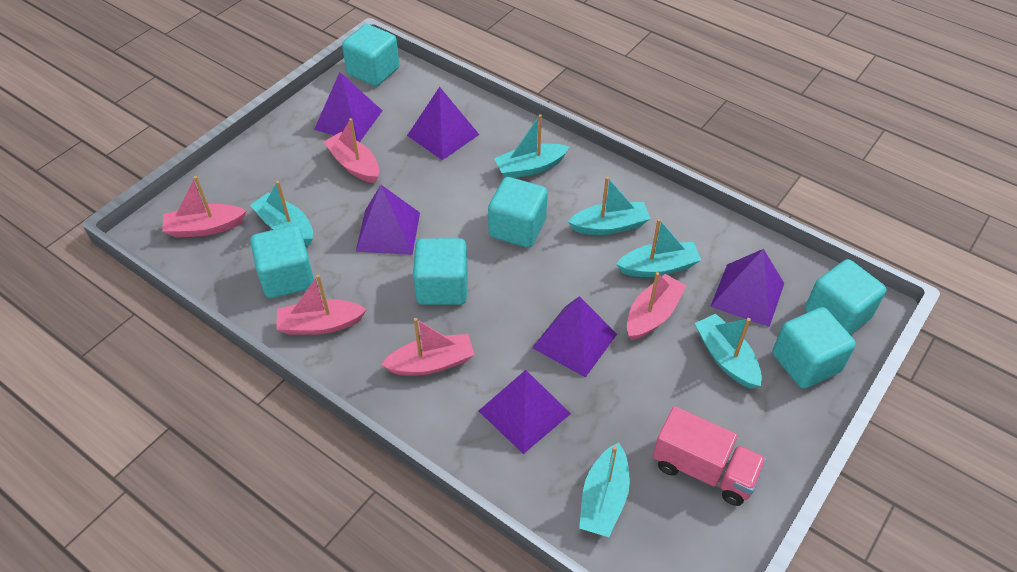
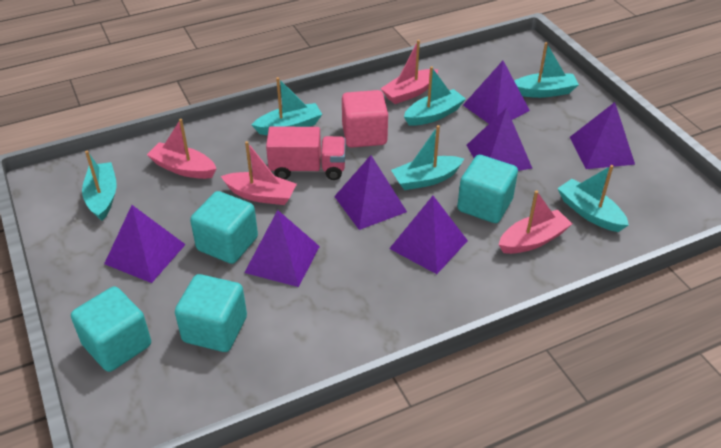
pink boat: [162,176,246,237] [276,275,367,335] [324,118,379,183] [381,318,475,376] [627,272,686,340] = 5 -> [147,119,217,179] [221,141,297,205] [380,40,438,104] [499,190,572,254] = 4
pink cube: none = 0 -> [342,90,388,148] = 1
purple pyramid: [314,72,382,142] [356,185,420,255] [407,87,479,160] [479,370,571,454] [532,296,617,378] [710,249,784,327] = 6 -> [104,205,186,283] [244,210,320,287] [334,155,407,230] [389,196,468,274] [463,61,530,124] [467,108,532,171] [570,102,635,169] = 7
turquoise cube: [250,225,314,298] [342,24,399,86] [413,238,468,305] [488,177,548,248] [773,307,856,389] [805,259,887,335] = 6 -> [71,286,151,372] [175,274,247,352] [190,191,258,264] [457,155,518,223] = 4

